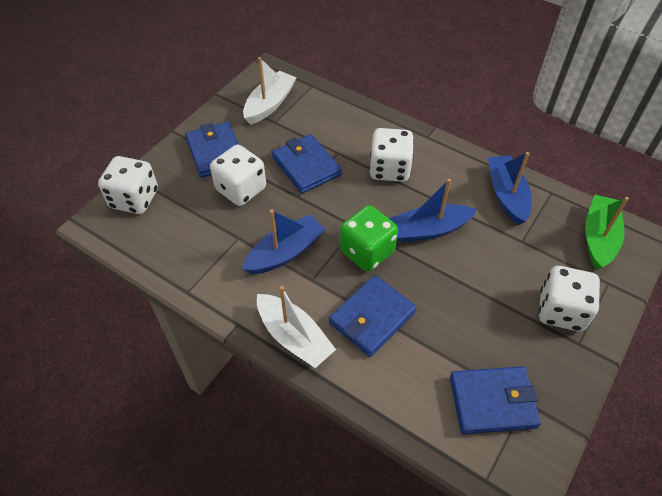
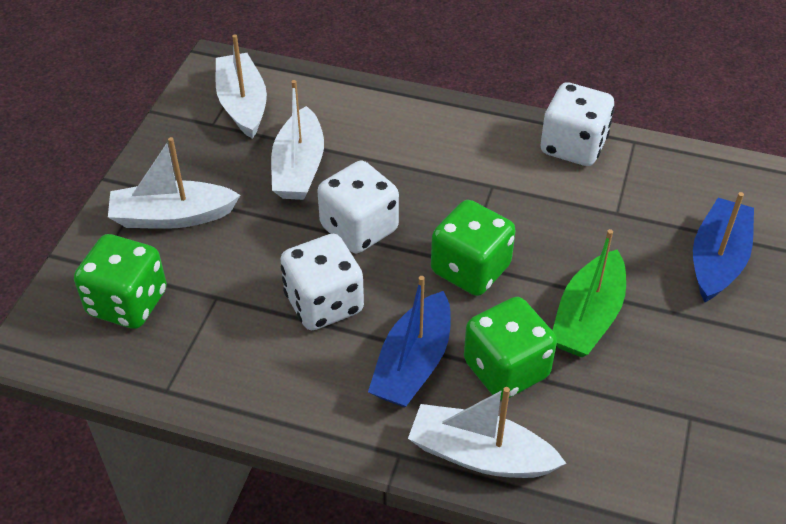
blue boat: [242,210,326,274] [389,179,477,242] [488,152,532,225] = 3 -> [368,276,451,407] [693,192,754,302] = 2
blue wallet: [185,122,239,178] [272,134,342,194] [329,275,417,357] [450,366,541,434] = 4 -> none = 0
green dice: [340,205,398,272] = 1 -> [74,234,167,329] [431,200,516,296] [464,297,557,400] = 3
white boat: [243,57,297,125] [257,286,336,368] = 2 -> [108,137,240,229] [216,34,267,139] [271,80,324,200] [408,387,567,478] = 4
white dice: [98,156,158,214] [210,145,266,206] [370,128,414,182] [538,266,600,331] = 4 -> [280,234,364,330] [317,160,399,253] [541,82,615,166] = 3

